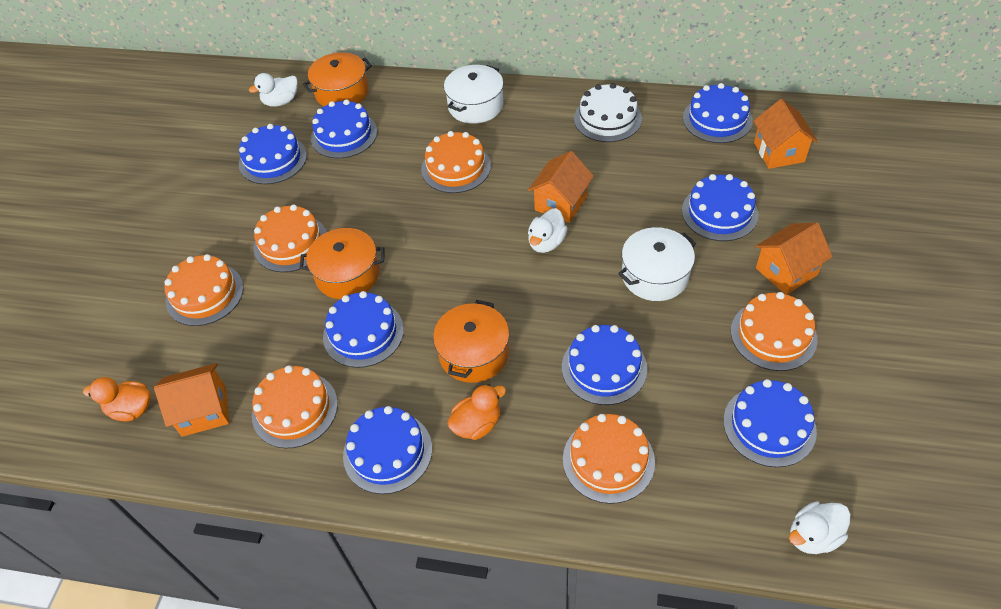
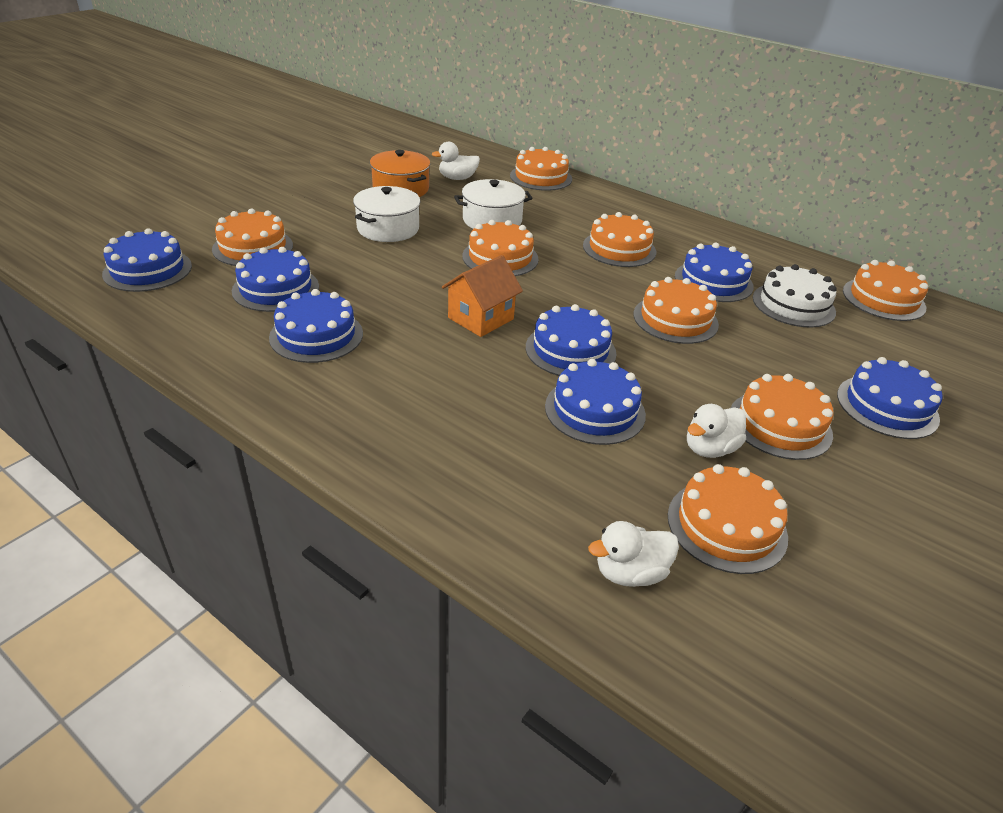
blue cake: [239,124,307,184] [311,99,377,158] [323,291,404,368] [343,406,432,494] [562,325,647,405] [682,174,759,241] [683,83,753,143] [723,379,817,467] = 8 -> [102,228,192,292] [232,247,319,312] [269,289,363,363] [526,304,616,376] [545,359,646,445] [675,243,754,302] [837,357,943,439] = 7
orange cake: [164,254,244,326] [252,365,338,448] [254,205,327,272] [421,131,491,193] [563,414,655,504] [731,292,818,371] = 6 -> [212,208,293,266] [462,220,539,276] [510,147,572,191] [583,212,656,267] [633,277,719,344] [668,464,788,574] [731,374,833,460] [843,260,928,321] = 8
orange duck: [83,377,151,421] [447,384,506,440] = 2 -> none = 0
orange house: [154,363,229,437] [528,151,594,223] [754,99,818,169] [755,222,833,295] = 4 -> [442,255,523,337] = 1
orange pot: [300,228,385,299] [303,52,372,106] [433,300,509,383] = 3 -> [370,150,430,197] = 1

